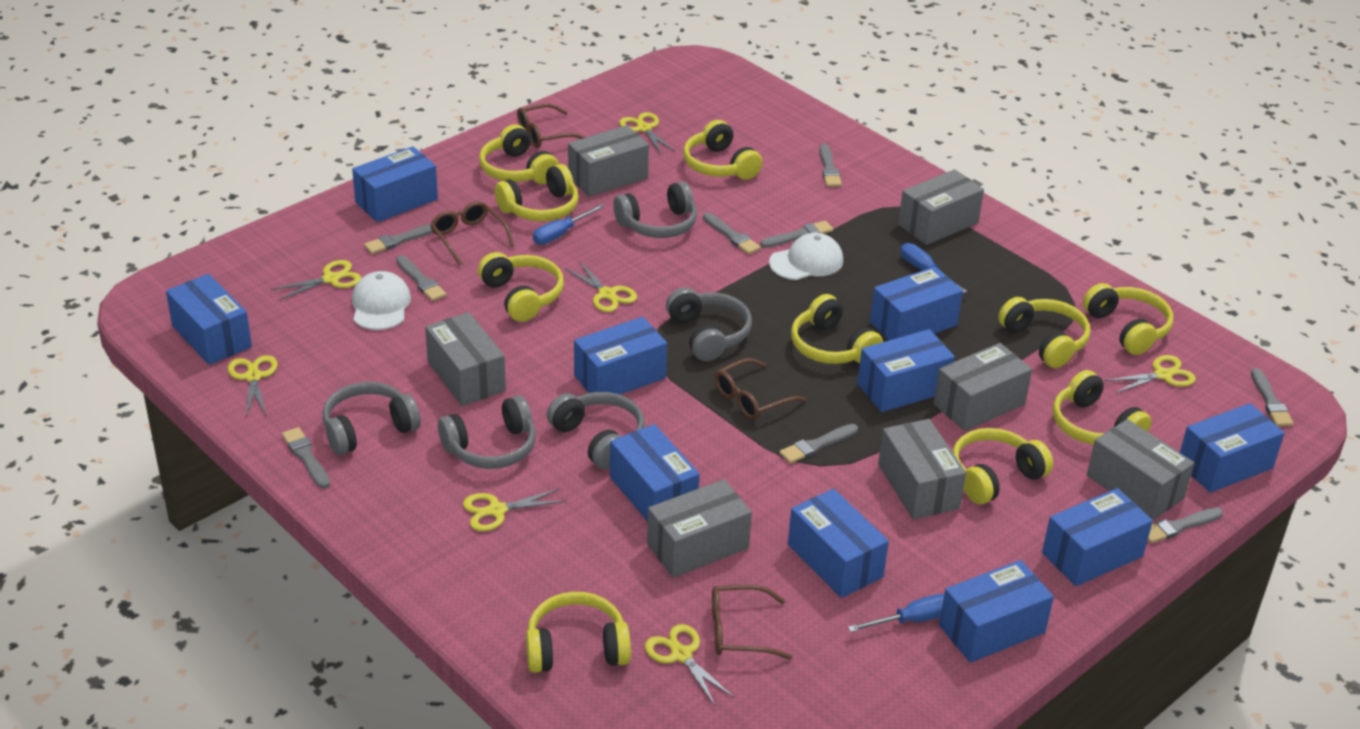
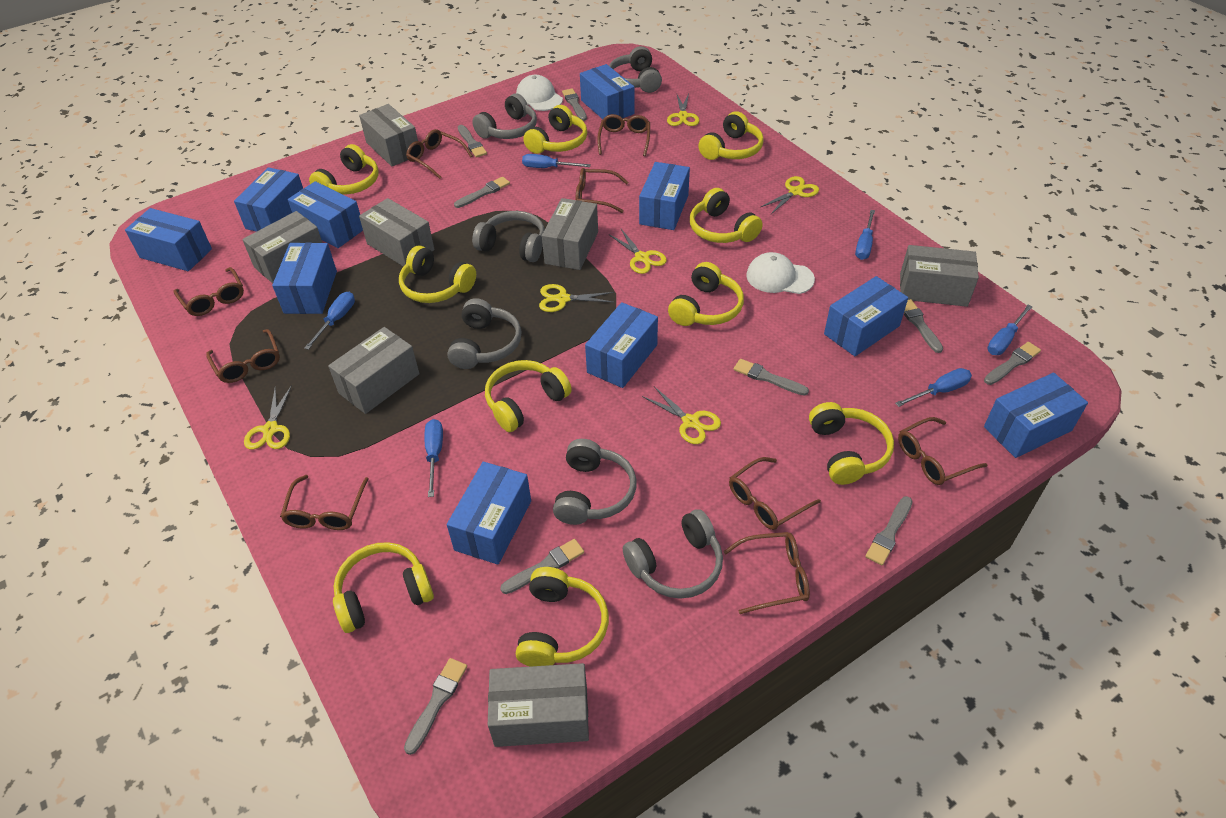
blue screwdriver: [533,204,604,245] [848,594,944,632] [900,243,967,293] = 3 -> [304,292,355,350] [424,419,443,497] [522,154,591,168] [855,210,875,260] [895,368,972,407] [987,305,1033,355] = 6
brown glasses: [430,201,514,265] [517,104,586,148] [712,585,792,660] [715,358,806,420] = 4 -> [174,267,244,316] [206,329,280,383] [280,475,369,530] [406,129,472,179] [576,168,628,213] [597,114,650,156] [723,532,810,614] [729,457,821,530] [898,417,988,485] = 9
grey headphones: [322,382,421,455] [438,395,536,469] [547,392,644,470] [613,181,697,238] [666,287,752,361] = 5 -> [447,298,521,369] [472,93,537,139] [472,211,545,262] [553,439,636,525] [609,46,662,93] [623,509,723,599] = 6
yellow scissors: [228,355,278,416] [271,260,362,301] [463,488,566,531] [565,261,637,312] [619,112,676,154] [645,624,734,706] [1105,355,1196,393] = 7 -> [244,385,292,450] [539,284,614,312] [608,229,667,274] [642,386,721,444] [667,93,699,126] [761,176,819,214] = 6

